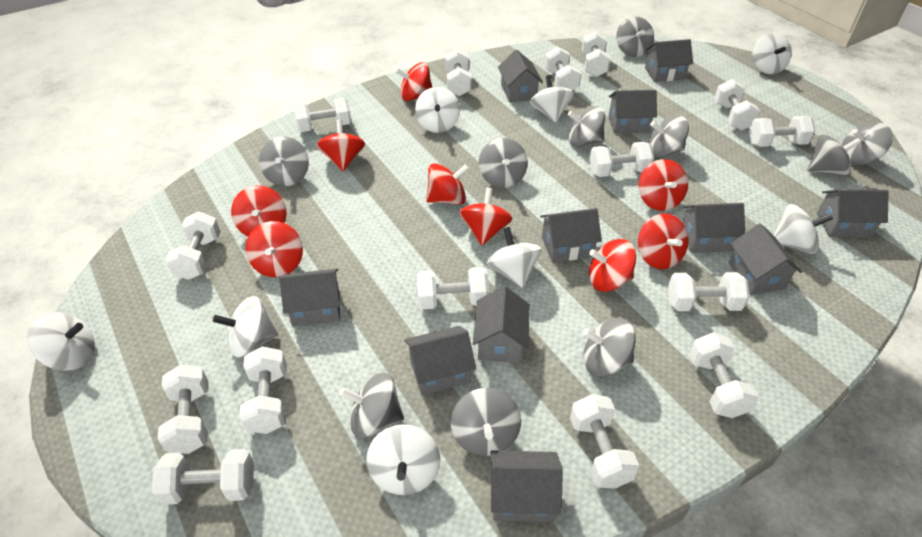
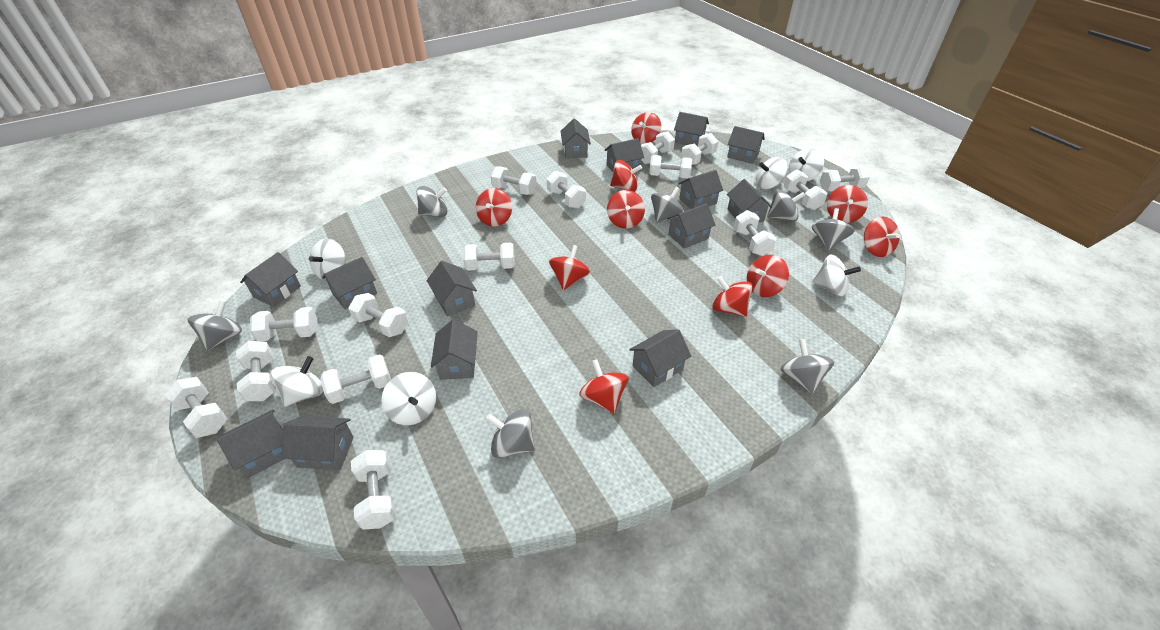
grey house: [279,268,340,327] [404,326,476,395] [473,286,530,363] [490,451,563,522] [498,50,543,103] [540,208,602,262] [608,90,657,133] [645,39,693,82] [682,203,745,253] [729,224,802,295] [817,189,889,238] = 11 -> [217,410,284,478] [240,252,301,307] [282,416,354,470] [322,257,377,309] [426,261,477,316] [431,319,478,380] [560,118,591,158] [605,138,644,172] [629,329,691,387] [667,203,715,249] [674,112,709,147] [678,170,723,209] [727,126,765,164] [727,179,772,223] = 14
grey spinning top: [259,136,309,186] [340,373,404,439] [451,388,521,456] [479,138,528,188] [568,106,605,147] [583,318,636,377] [616,17,654,57] [648,115,689,157] [807,135,861,176] [842,122,893,165] = 10 -> [187,301,242,351] [416,186,447,217] [486,409,535,458] [651,187,684,223] [767,189,805,221] [780,339,834,394] [812,208,854,251] = 7
red spinning top: [231,185,286,236] [246,221,303,277] [317,120,365,171] [395,62,432,101] [426,163,469,205] [459,188,512,246] [589,239,636,292] [638,159,688,211] [638,213,689,269] = 9 -> [476,188,512,226] [549,245,590,290] [579,359,628,414] [607,190,645,229] [610,160,642,192] [631,112,661,144] [713,276,753,317] [747,255,789,297] [827,185,868,223] [864,217,900,257] = 10
white spinning top: [27,312,95,371] [213,296,278,357] [366,424,440,495] [415,87,460,133] [487,227,542,288] [530,75,574,122] [752,33,792,74] [774,204,833,254] = 8 -> [271,356,324,407] [309,239,346,281] [381,372,436,425] [756,157,788,189] [789,148,824,181] [812,255,861,296] = 6

